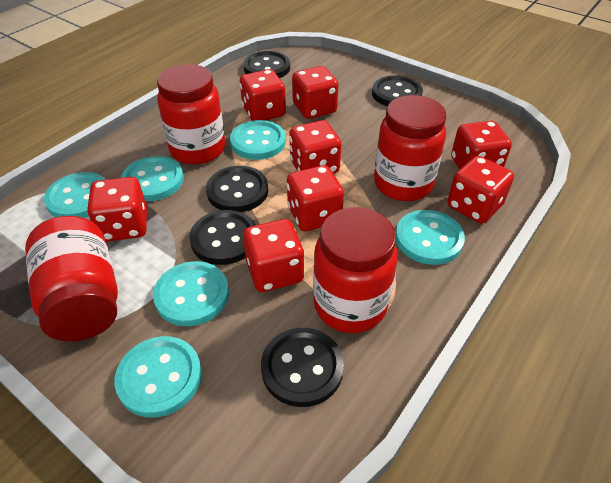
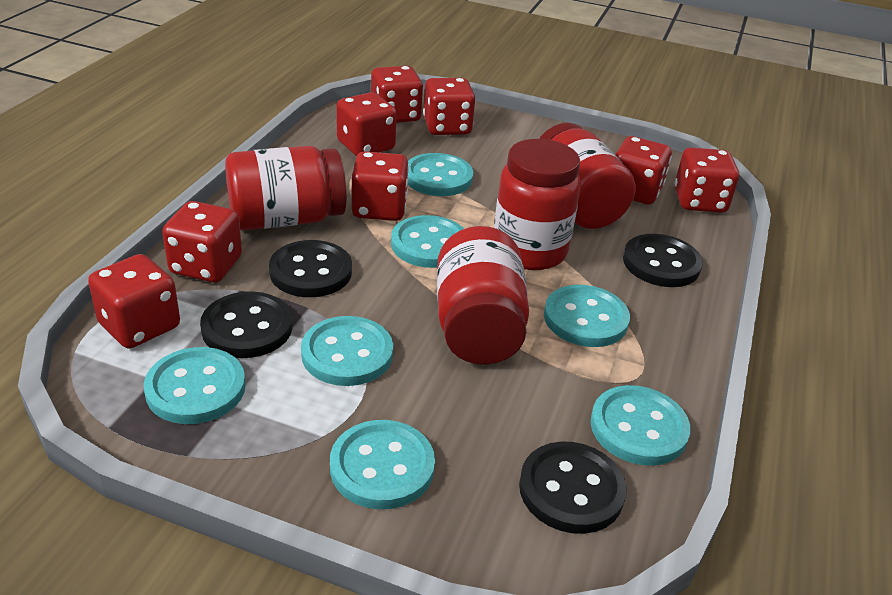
black button: [189,210,256,265] [206,166,268,212] [243,51,290,78] [261,328,344,407] [372,75,423,106] = 5 -> [200,291,292,358] [269,240,352,297] [519,441,627,534] [623,234,703,287] = 4
turquoise button: [44,172,106,218] [114,336,202,418] [121,156,184,201] [153,261,229,326] [230,120,286,160] [396,210,465,265] = 6 -> [144,347,246,424] [301,316,393,386] [330,420,435,509] [391,215,464,268] [408,153,473,196] [544,285,630,347] [590,385,690,466] = 7

